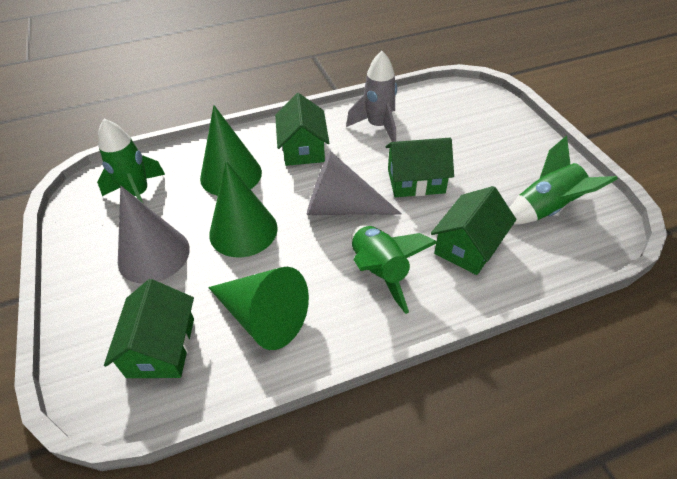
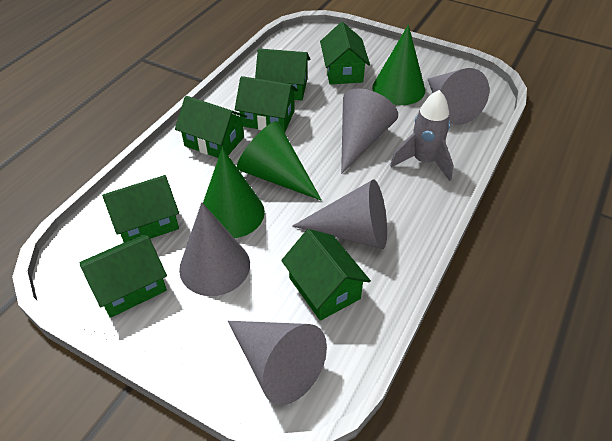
green house: [104,279,194,378] [275,93,329,166] [385,138,454,197] [431,186,516,275] = 4 -> [80,235,167,318] [102,175,179,242] [175,96,247,158] [235,76,298,133] [255,49,310,100] [281,229,371,321] [320,22,370,85] = 7
green rocket: [97,119,165,204] [351,226,437,314] [510,136,618,225] = 3 -> none = 0
grey cone: [118,186,190,284] [307,151,402,215] = 2 -> [179,202,250,296] [228,321,327,405] [292,179,387,249] [341,89,398,174] [428,68,489,125] = 5

